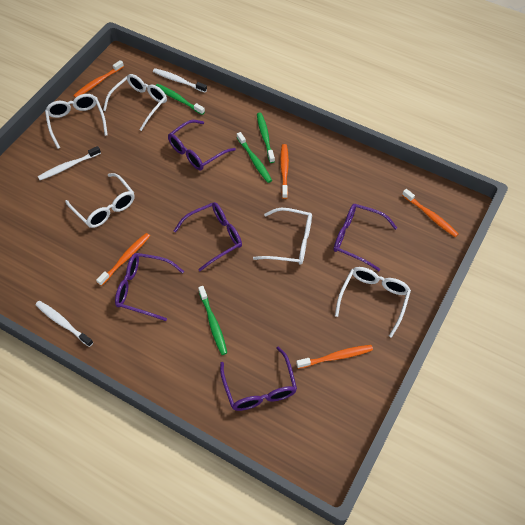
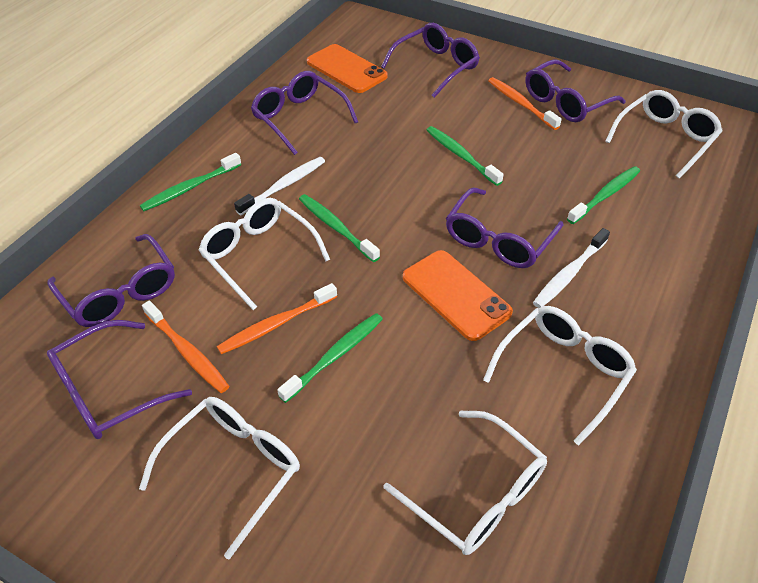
green toothbrush: [156,84,205,115] [198,286,227,355] [237,132,272,183] [257,113,275,163] = 4 -> [140,153,241,211] [277,313,383,403] [299,194,380,262] [427,126,504,186] [567,166,640,224] = 5
orange phone: none = 0 -> [307,44,388,93] [403,250,513,341] = 2
orange toothbrush: [73,60,124,98] [96,233,150,286] [280,144,289,199] [296,345,373,369] [402,189,459,237] = 5 -> [142,301,229,393] [217,283,337,355] [488,77,562,130] = 3
purple glasses: [115,253,184,321] [168,120,236,170] [174,202,242,271] [220,346,297,411] [334,204,397,271] = 5 -> [47,234,175,327] [47,320,192,439] [251,71,358,155] [381,23,480,98] [446,187,564,268] [525,59,626,122] = 6
white toothbrush: [36,301,93,347] [38,146,101,180] [153,68,207,93] = 3 -> [234,157,325,215] [533,228,610,308] = 2

